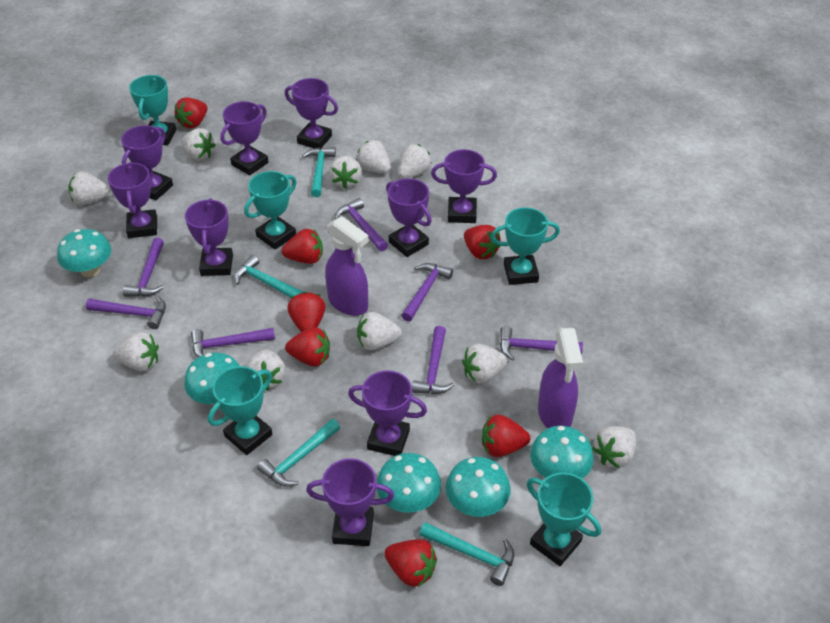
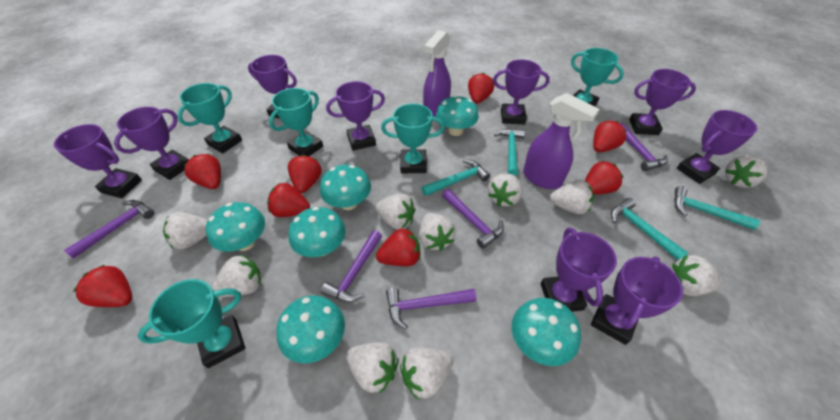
purple hammer: [86,296,166,329] [123,238,164,297] [191,328,275,357] [334,198,388,251] [401,263,453,322] [412,326,454,394] [500,326,583,361] = 7 -> [64,200,154,259] [321,230,382,302] [386,288,476,329] [442,189,504,249] [619,123,668,171] = 5
red strawberry: [175,97,208,128] [282,229,323,264] [285,327,330,366] [287,292,325,332] [384,539,437,587] [464,225,500,259] [482,414,530,457] = 7 -> [73,265,132,307] [184,154,221,189] [267,183,310,217] [288,155,322,193] [376,228,420,266] [468,73,494,104] [585,161,623,194] [593,121,627,152] = 8
turquoise mushroom: [57,229,111,277] [184,353,240,405] [377,453,441,513] [445,457,511,517] [530,426,594,478] = 5 -> [206,202,265,252] [276,295,345,363] [288,207,346,257] [320,165,371,210] [436,95,479,136] [512,298,581,366] = 6

